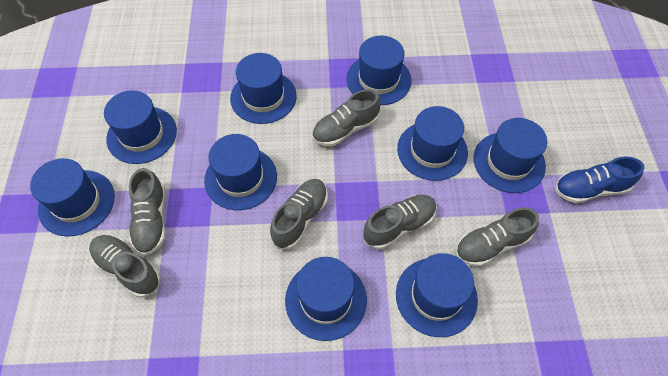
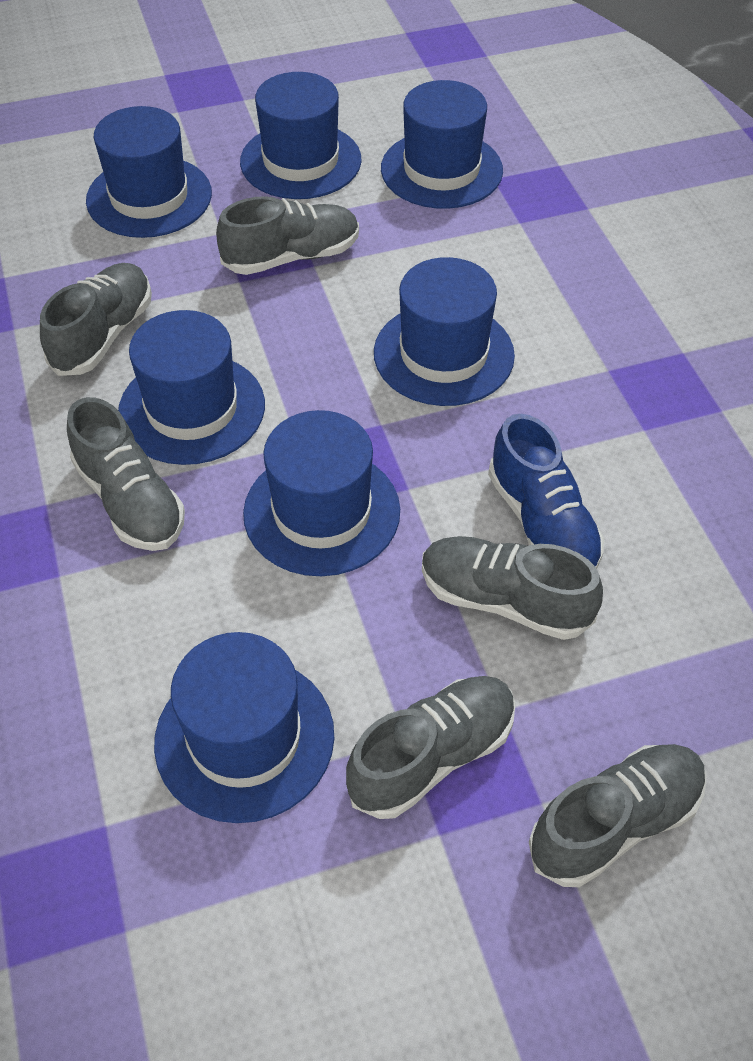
blue hat: [30,158,115,237] [104,90,177,164] [204,134,277,210] [230,53,297,124] [285,257,367,341] [346,36,412,105] [396,253,478,337] [397,106,468,181] [474,118,547,193] = 9 -> [86,106,212,238] [118,310,265,465] [154,632,334,823] [240,72,362,199] [243,410,400,576] [374,257,515,406] [381,80,503,209] = 7

